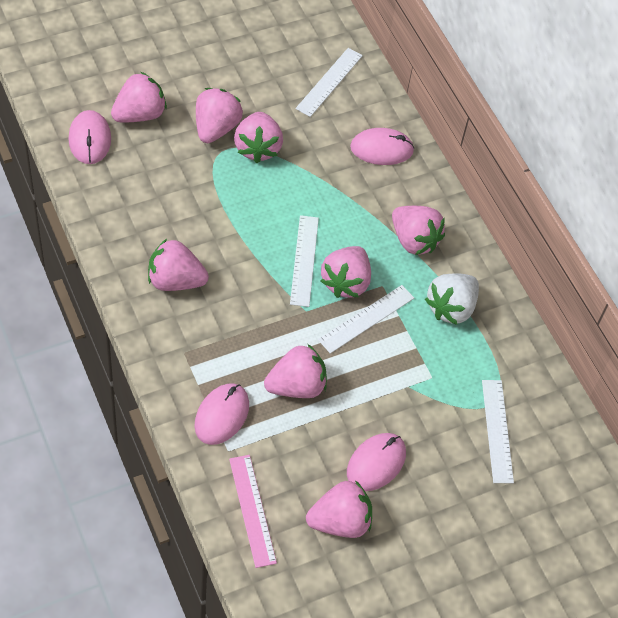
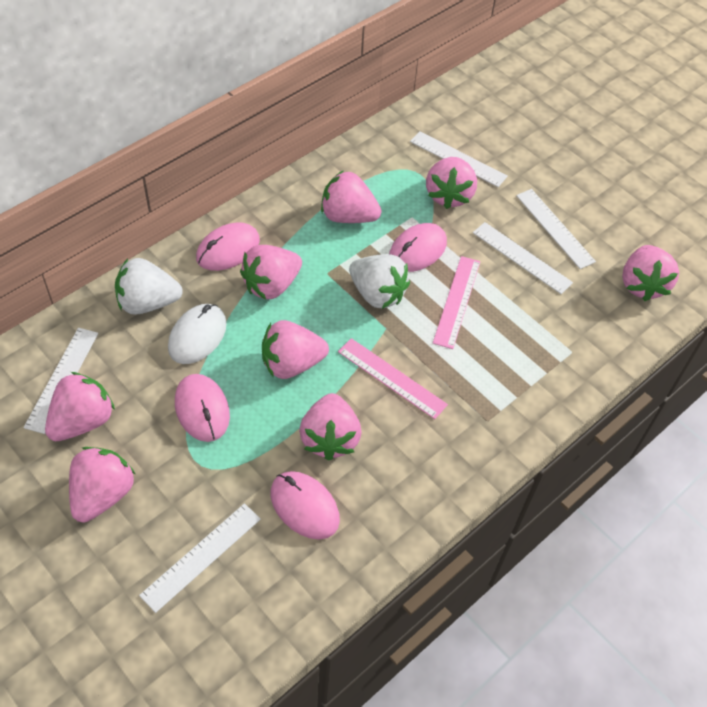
pink ruler: [229,455,277,568] = 1 -> [338,338,448,419] [433,256,480,349] = 2
white mouse: none = 0 -> [168,304,227,364] = 1
white ruler: [290,215,319,307] [296,48,363,117] [318,285,414,354] [482,380,514,483] = 4 -> [23,328,98,434] [139,503,261,613] [410,131,508,187] [473,222,573,294] [516,189,596,269] = 5
white strawberry: [425,273,479,325] = 1 -> [115,258,183,315] [349,254,410,309] = 2

